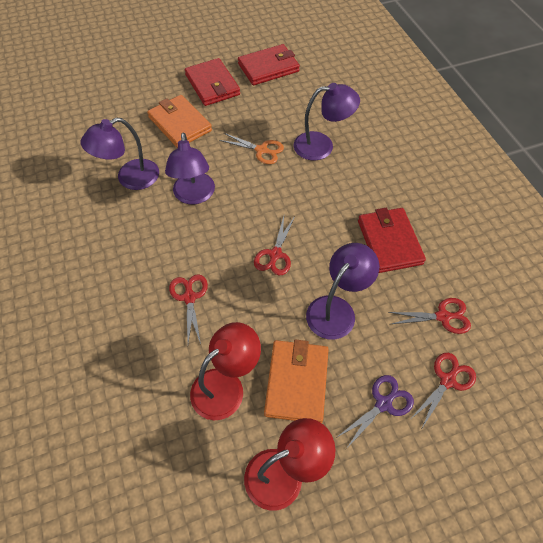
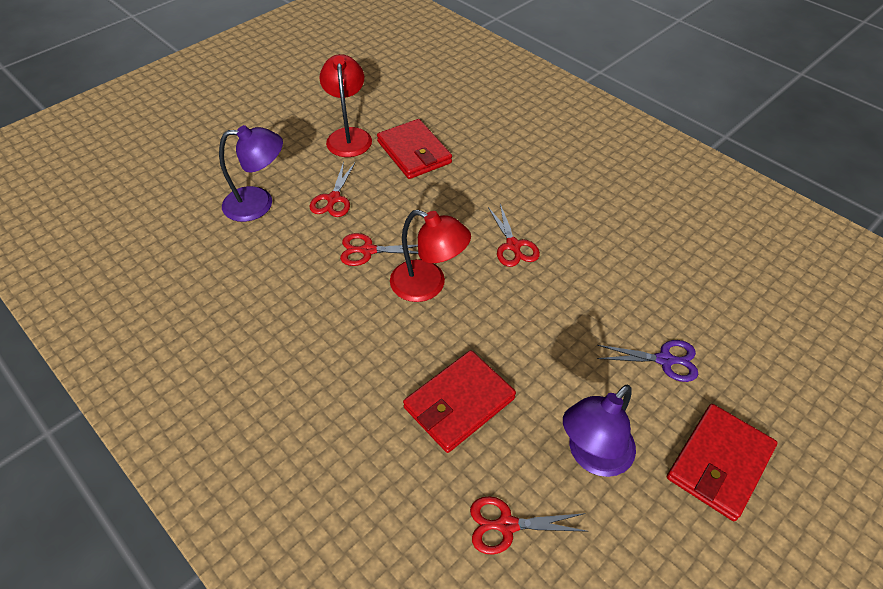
orange scissors: [219,133,284,164] = 1 -> none = 0
orange wallet: [147,95,212,148] [264,339,329,423] = 2 -> none = 0
purple lamp: [80,118,159,190] [165,133,215,204] [294,83,360,161] [306,243,379,339] = 4 -> [219,125,283,222] [563,385,636,477] = 2

